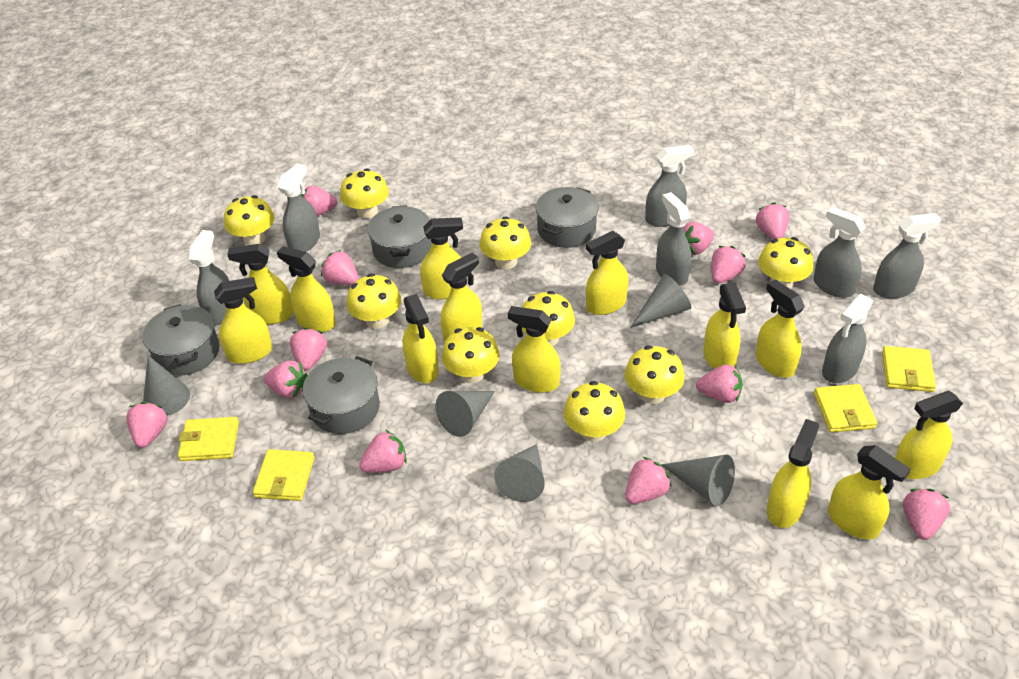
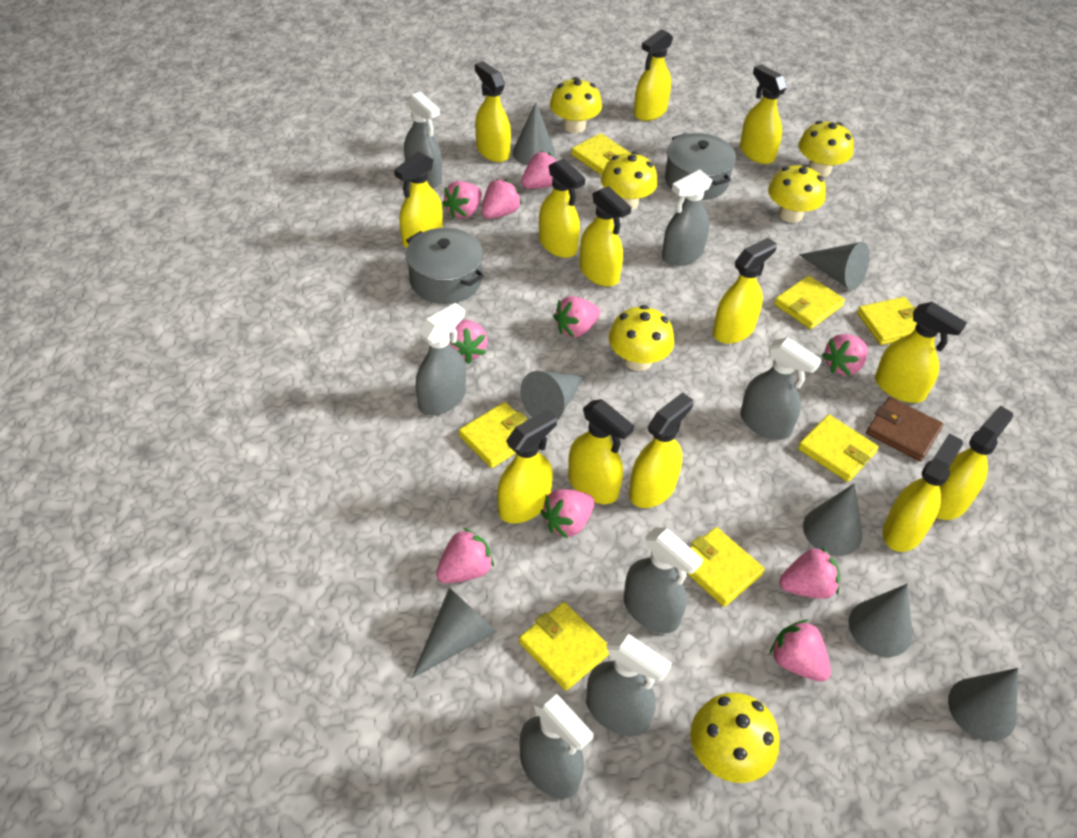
brown wallet: none = 0 -> [866,397,943,462] = 1
grey cone: [143,356,190,416] [435,391,495,437] [494,444,545,502] [630,274,691,328] [661,455,735,506] = 5 -> [412,588,497,678] [513,102,555,165] [520,371,585,420] [799,242,870,290] [803,483,862,556] [849,584,912,657] [948,668,1018,741] = 7
grey pot: [142,304,220,376] [303,356,380,434] [367,205,432,268] [536,187,598,248] = 4 -> [406,228,484,304] [665,133,736,200] = 2
pink strawberry: [126,402,168,448] [264,361,308,398] [290,328,327,370] [301,186,337,216] [321,250,359,285] [359,430,407,473] [625,457,671,504] [684,222,714,255] [696,364,743,403] [711,246,746,284] [756,202,789,239] [903,489,950,540] = 12 -> [436,528,494,583] [442,181,482,219] [449,320,488,364] [482,179,522,219] [521,151,556,189] [541,489,595,539] [553,296,600,338] [769,619,831,682] [779,547,840,599] [822,334,868,376] = 10
yellow mushroom: [224,195,275,245] [340,169,389,219] [347,274,401,329] [442,327,500,383] [480,216,531,269] [522,291,575,346] [563,381,625,442] [625,345,685,404] [758,237,813,289] = 9 -> [550,77,602,133] [601,151,658,210] [609,305,674,371] [690,693,779,783] [768,164,826,223] [799,121,854,177] = 6
yellow wallet: [178,417,239,461] [253,449,315,501] [814,384,877,433] [882,346,936,392] = 4 -> [459,402,527,468] [519,602,609,691] [571,133,630,176] [686,527,765,607] [774,275,845,329] [798,414,879,482] [857,297,917,345] = 7

